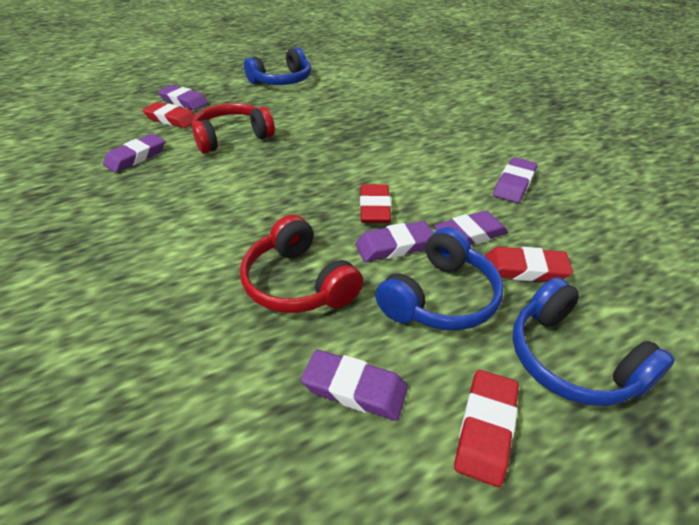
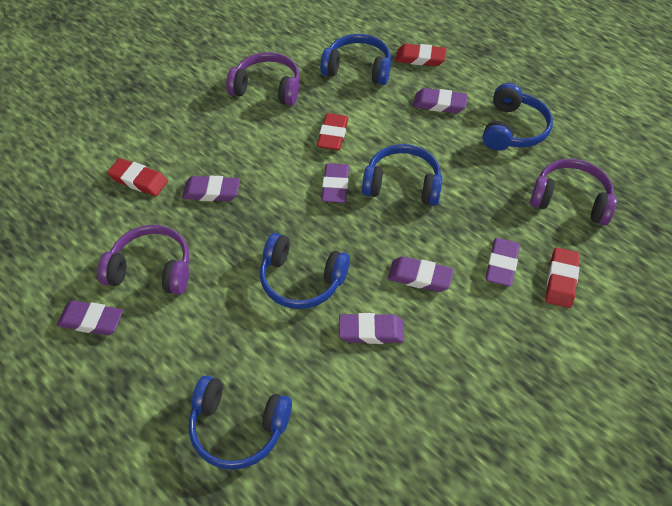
blue headphones: [244,47,311,85] [375,227,503,331] [513,277,675,406] = 3 -> [189,375,292,470] [260,233,350,309] [320,34,391,85] [362,144,442,206] [482,83,553,151] = 5
purple eraser: [103,134,165,173] [158,85,208,110] [301,349,408,421] [356,221,433,262] [434,210,508,245] [493,157,537,203] = 6 -> [57,300,123,335] [182,176,240,201] [322,163,349,203] [339,313,404,344] [388,256,454,292] [413,88,467,113] [486,238,520,286] = 7
purple headphones: none = 0 -> [98,225,190,295] [226,52,300,106] [530,159,617,225] = 3
red headphones: [192,103,275,153] [240,215,363,313] = 2 -> none = 0

